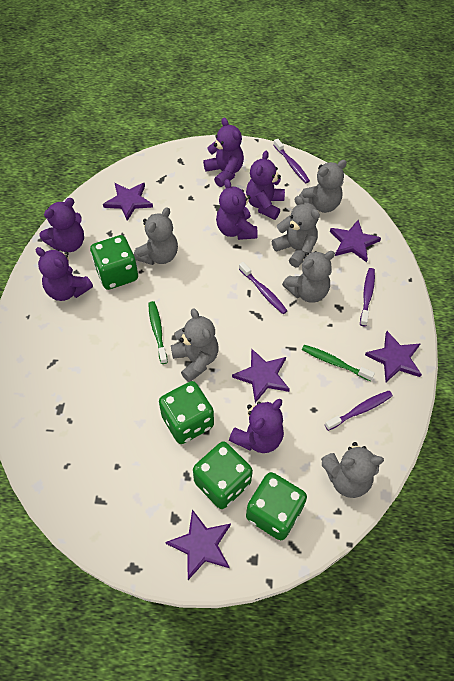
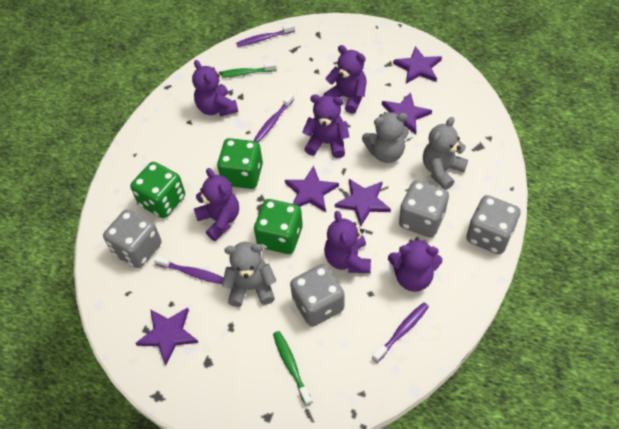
green dice: [90,235,138,290] [159,381,214,444] [193,441,253,509] [246,472,307,540] = 4 -> [130,162,185,218] [217,138,263,189] [254,199,303,254] = 3
grey dice: none = 0 -> [103,209,161,268] [290,264,344,327] [399,180,449,238] [466,195,521,254] = 4
grey teddy bear: [134,208,178,265] [171,308,219,382] [272,196,320,267] [282,251,335,303] [299,160,347,213] [321,442,384,498] = 6 -> [222,242,276,307] [362,112,409,163] [423,117,468,190] = 3

